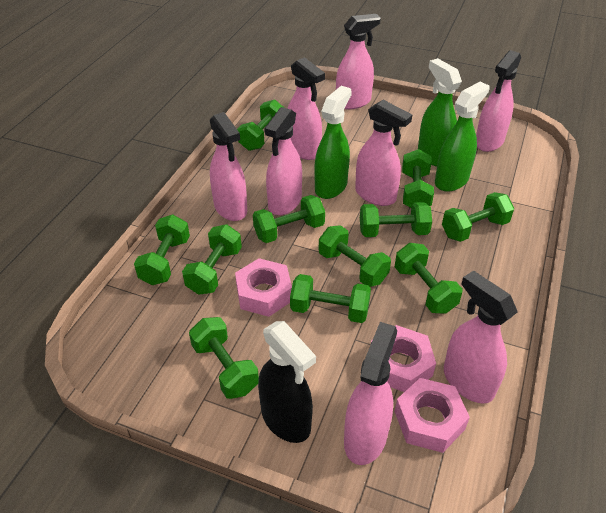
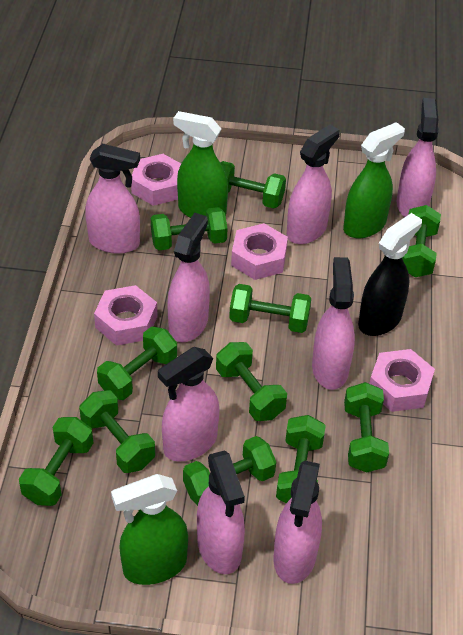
pink nut: [235,258,292,317] [371,325,436,392] [395,378,470,453] = 3 -> [94,285,158,346] [131,154,181,206] [231,223,288,280] [369,349,435,412] = 4

